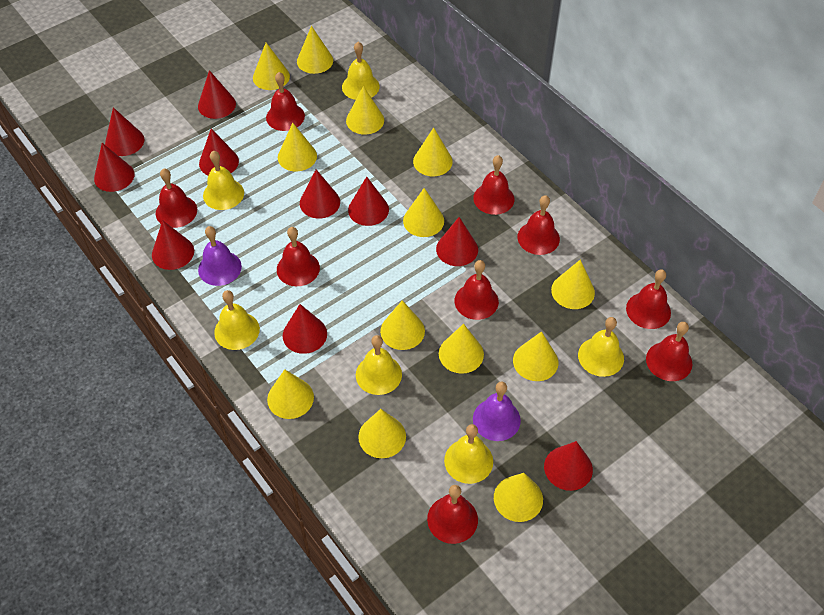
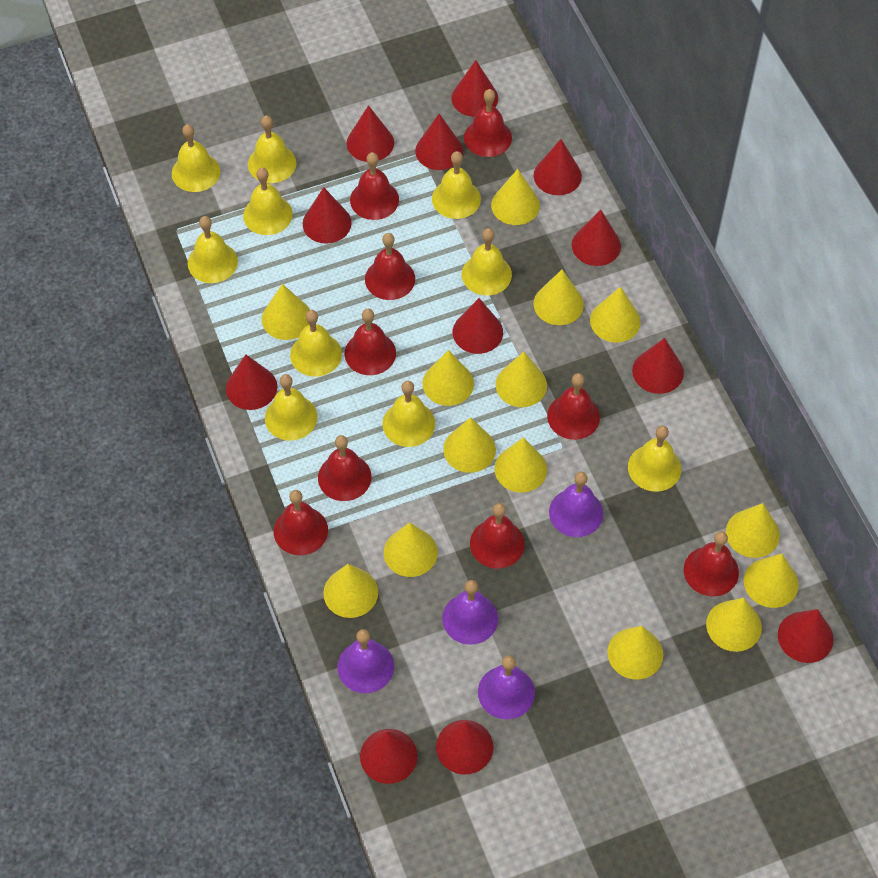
purple bell: [198,226,242,286] [473,382,521,441] = 2 -> [338,629,394,693] [442,580,498,645] [478,656,535,719] [549,471,603,537] = 4
red cone: [94,143,135,192] [105,107,144,156] [152,220,194,270] [198,70,236,119] [199,128,239,175] [283,304,327,354] [300,169,340,219] [348,177,389,226] [436,217,478,266] [544,441,593,491] = 10 -> [226,355,277,410] [303,187,352,244] [347,105,394,162] [360,729,418,784] [415,114,463,170] [436,720,493,774] [452,60,498,117] [453,298,503,354] [534,139,582,195] [572,210,621,266] [632,338,684,394] [778,609,834,663] = 12
yellow bell: [203,151,244,210] [214,290,260,350] [342,42,380,100] [356,335,402,395] [444,424,493,484] [578,317,624,377] = 6 -> [172,124,220,192] [188,216,238,283] [243,168,293,235] [248,115,297,183] [265,374,317,441] [290,310,342,377] [382,381,435,447] [432,151,481,219] [462,228,512,296] [628,426,681,492] = 10
yellow cone: [253,43,290,90] [267,369,314,419] [278,123,317,171] [297,26,333,74] [346,86,384,135] [358,409,406,458] [380,300,425,350] [403,188,444,237] [413,127,453,176] [439,324,484,374] [494,473,543,522] [513,331,558,381] [551,260,595,309] = 13 -> [262,284,310,340] [323,564,378,618] [384,523,438,577] [423,350,474,406] [443,417,496,473] [491,169,540,225] [494,437,547,493] [496,352,547,407] [533,269,584,325] [590,287,641,343] [607,626,663,680] [706,598,762,652] [726,503,780,558] [744,554,799,608] = 14

